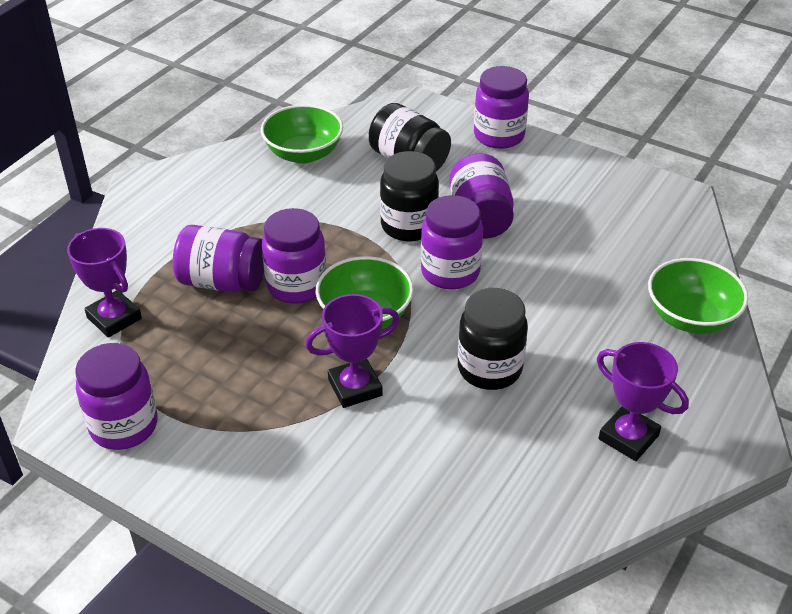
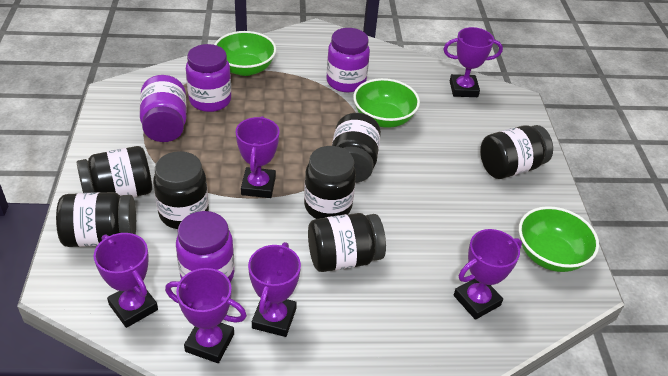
black jar: [369,103,451,171] [380,151,439,241] [458,288,528,390] = 3 -> [56,192,136,247] [77,146,152,198] [153,151,209,229] [304,146,356,219] [308,213,386,272] [332,113,381,183] [480,125,553,179] = 7
purple jar: [75,343,158,450] [173,225,264,292] [262,208,327,304] [421,195,483,289] [449,153,514,239] [474,66,529,149] = 6 -> [140,75,187,142] [176,211,234,282] [186,44,231,112] [327,28,370,92] = 4
purple trophy: [67,228,142,338] [306,294,399,408] [597,342,689,461] = 3 -> [94,233,158,328] [165,268,247,363] [236,116,279,198] [248,242,301,337] [443,27,503,97] [454,229,522,320] = 6

